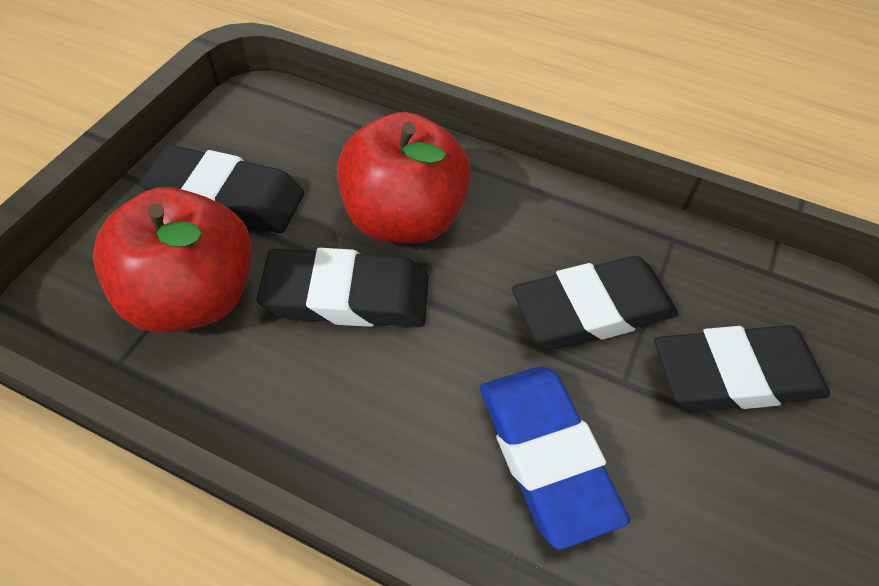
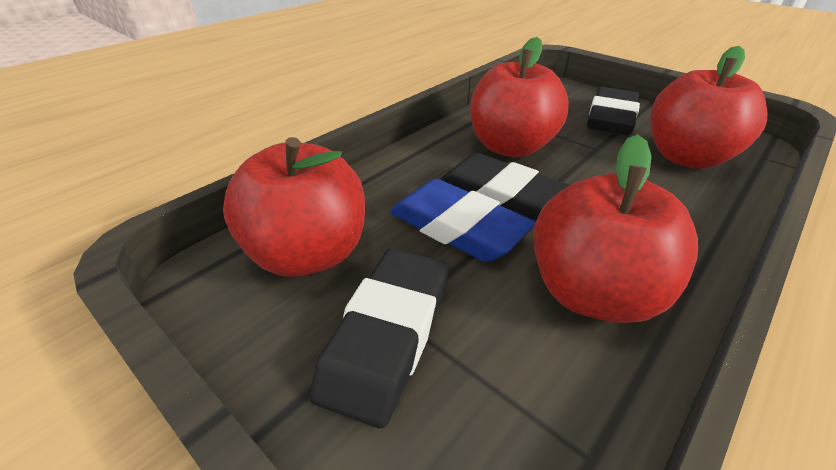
black eraser: [140,145,304,233] [257,248,429,327] [512,256,678,349] [654,325,830,411] = 4 -> [310,249,449,428] [440,153,570,222] [587,87,640,135] = 3
red apple: [93,187,252,333] [337,112,471,243] = 2 -> [223,137,365,277] [471,37,569,157] [534,134,698,323] [650,46,768,169] = 4

